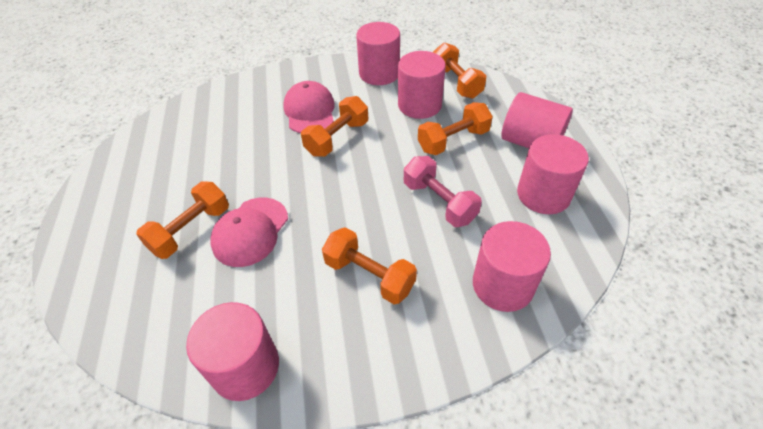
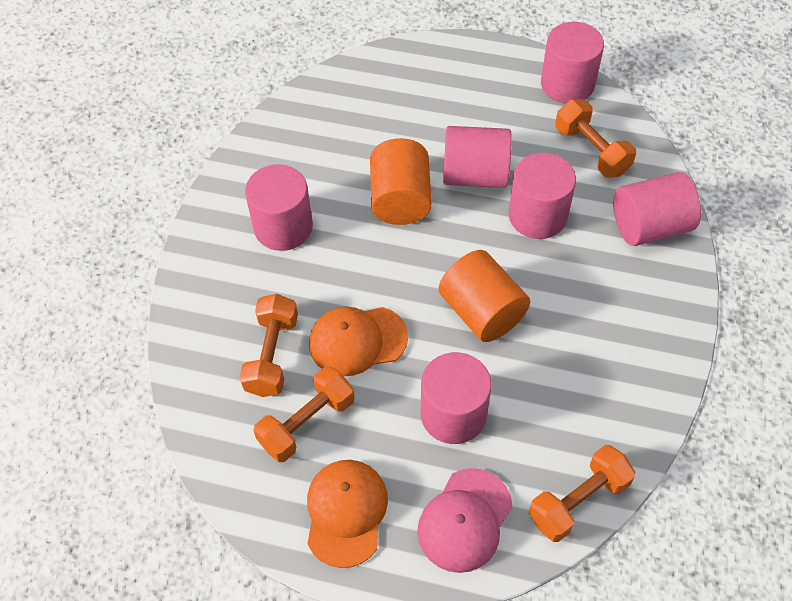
orange cap: none = 0 -> [307,460,388,568] [309,307,408,376] = 2
orange cylinder: none = 0 -> [370,138,432,225] [439,250,530,342] = 2
orange dumbbell: [136,182,229,259] [301,96,368,156] [322,227,417,304] [418,102,493,155] [433,42,486,99] = 5 -> [239,294,298,397] [253,366,355,462] [529,445,636,542] [555,99,636,178] = 4
pink cap: [210,198,288,267] [283,81,335,133] = 2 -> [417,468,513,573] = 1
pink dumbbell: [404,156,482,227] = 1 -> none = 0

